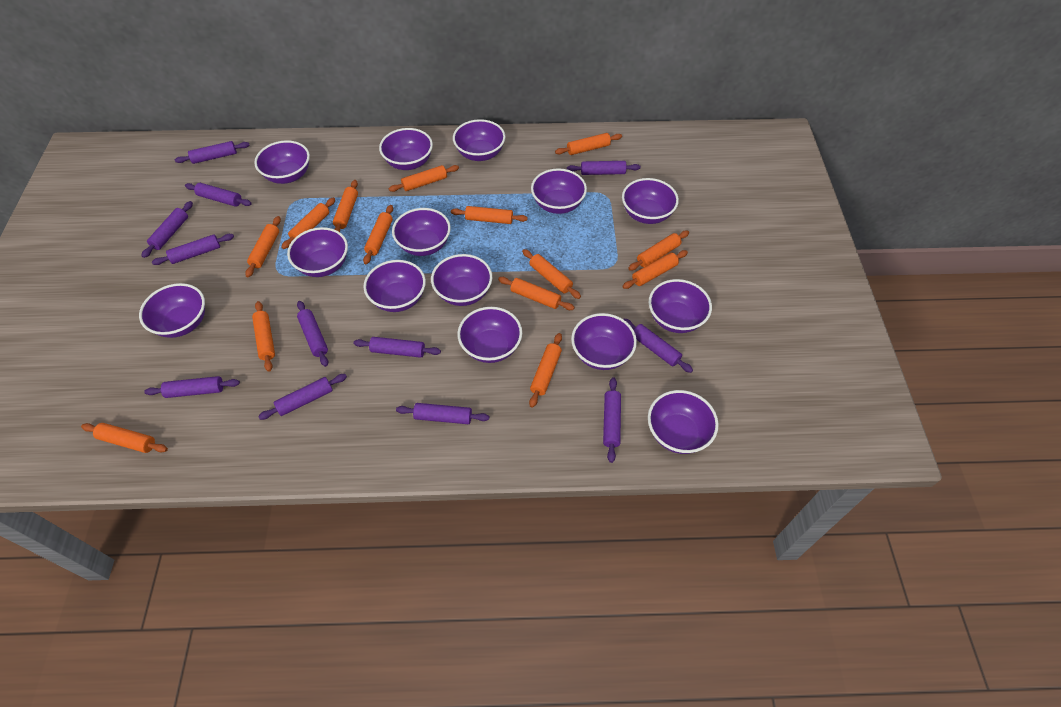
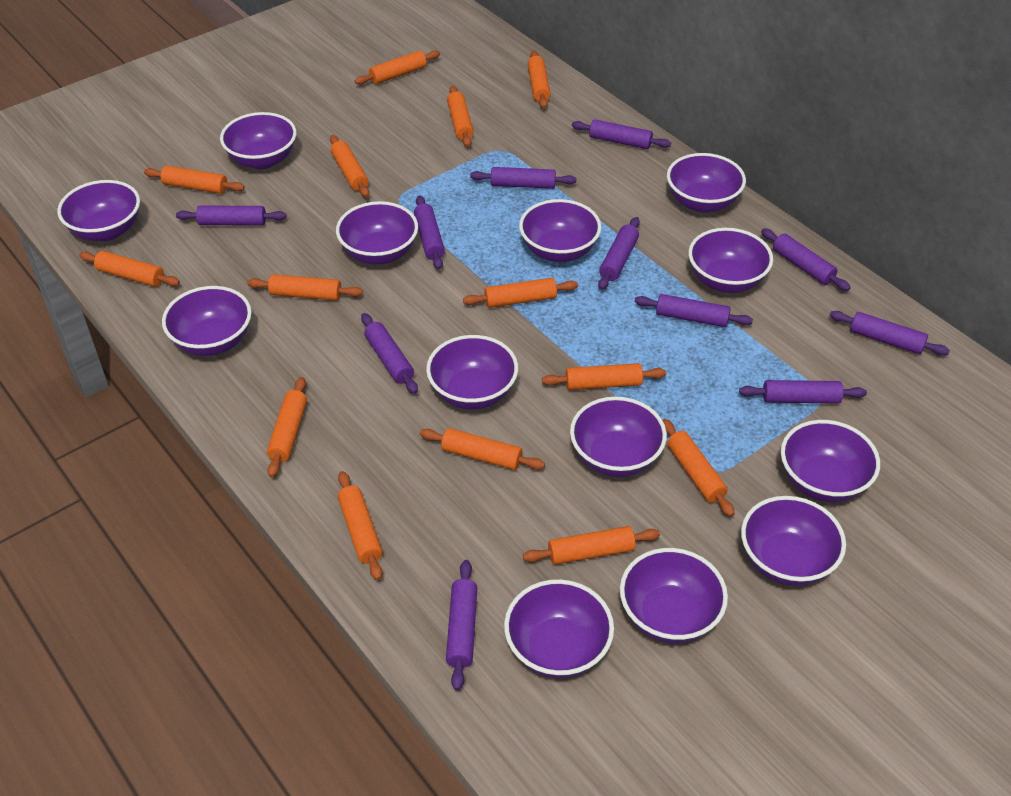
purple bowl: [139,283,205,338] [254,140,310,184] [287,227,348,277] [363,260,426,312] [379,128,433,170] [392,208,451,256] [431,254,492,306] [453,119,505,161] [457,307,522,363] [531,168,587,214] [571,313,637,370] [622,178,679,224] [648,390,719,454] [649,279,712,333] = 14 -> [57,180,140,241] [162,286,252,356] [220,112,296,169] [336,201,418,265] [426,335,518,409] [504,579,614,678] [519,199,601,262] [570,397,667,477] [620,548,728,643] [667,153,746,213] [688,228,773,293] [741,496,846,586] [781,420,880,502] = 13
purple rolling pin: [142,201,193,258] [144,376,240,398] [152,234,234,265] [175,141,249,164] [185,183,252,207] [258,374,347,420] [297,301,328,367] [354,337,441,358] [396,403,489,424] [567,161,640,175] [603,377,621,463] [623,319,693,373] = 12 -> [176,206,286,226] [361,313,418,394] [414,195,445,269] [446,560,477,691] [470,167,576,189] [572,119,671,149] [598,217,640,290] [634,294,753,327] [739,380,867,404] [761,228,851,291] [830,311,950,356] = 11

